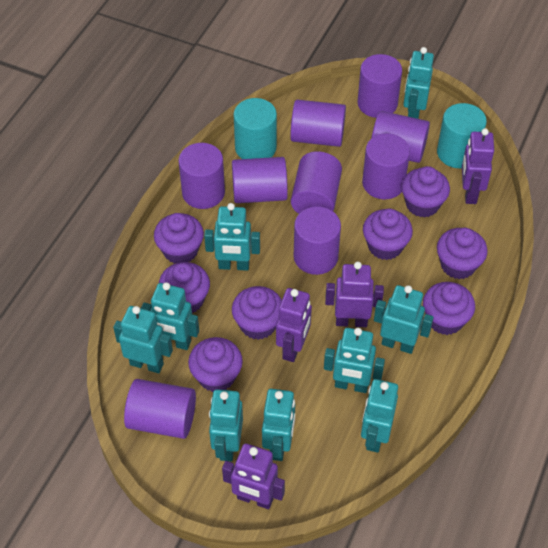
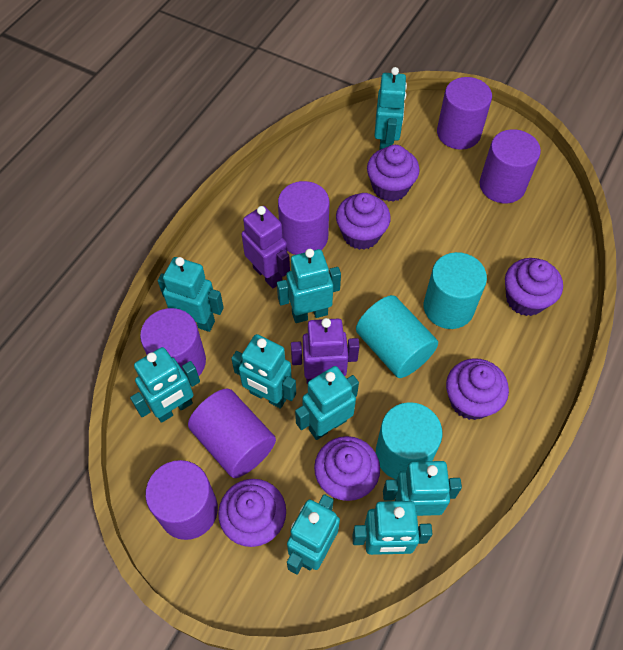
purple cupcake: [154,213,204,264] [159,262,210,313] [188,337,243,392] [232,286,282,340] [363,209,413,260] [401,166,450,218] [423,282,475,335] [437,228,488,279] = 8 -> [218,479,286,547] [314,436,380,501] [336,193,391,250] [367,145,420,202] [446,358,509,420] [505,258,563,316] = 6
purple cylinder: [124,379,196,439] [179,143,225,209] [232,157,288,203] [290,100,346,147] [291,151,342,214] [294,206,341,275] [357,54,402,118] [362,133,410,199] [371,111,430,163] = 9 -> [140,308,206,376] [145,460,218,540] [188,389,276,478] [278,181,329,255] [437,77,492,150] [480,129,541,203] = 6
purple robot: [222,443,285,509] [276,288,312,362] [325,262,384,327] [462,128,494,204] = 4 -> [242,206,290,288] [291,318,359,384] = 2
turquoise cylinder: [233,98,277,159] [437,103,487,168] = 2 -> [356,295,438,378] [376,402,442,480] [424,252,487,329] = 3

